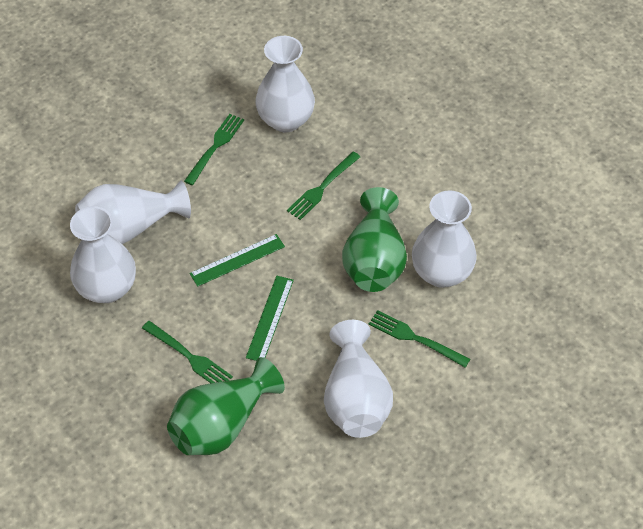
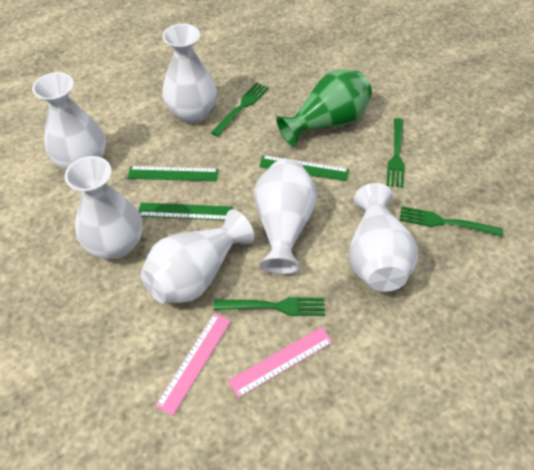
green ruler: [190,234,285,287] [246,276,294,361] = 2 -> [128,166,218,181] [139,203,233,220] [259,155,349,181] = 3
green vase: [167,357,285,455] [342,187,407,292] = 2 -> [276,69,372,147] = 1
pink ruler: none = 0 -> [155,313,231,416] [228,327,333,398] = 2
white vase: [70,206,136,303] [75,181,191,244] [255,36,315,132] [324,320,393,438] [412,190,477,288] = 5 -> [32,72,106,170] [65,156,143,259] [140,210,254,303] [162,24,217,123] [254,160,317,275] [349,183,418,292] = 6

